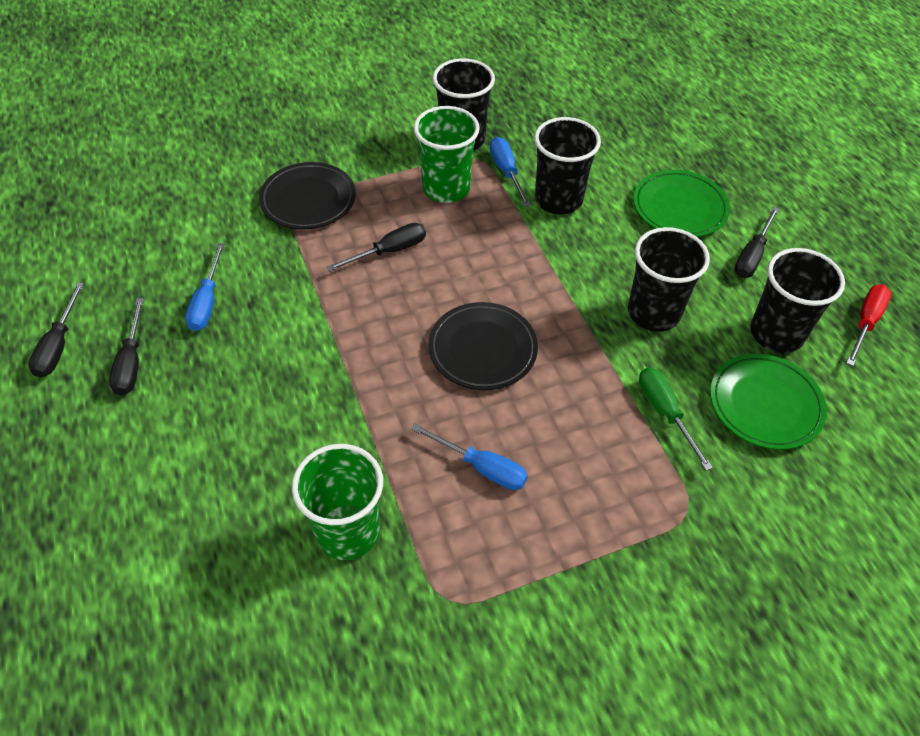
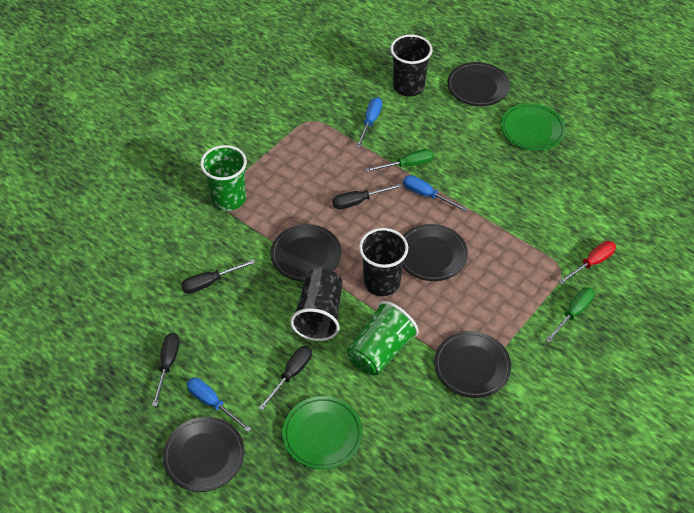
black cup: [433,58,495,150] [534,117,601,214] [628,227,710,332] [750,248,845,353] = 4 -> [290,268,343,341] [359,228,408,296] [390,35,432,97] = 3
black plate: [259,162,356,229] [428,302,538,390] = 2 -> [163,417,245,492] [270,224,342,282] [403,224,468,281] [434,331,511,398] [447,62,510,106] = 5
green screwdriver: [639,368,713,471] = 1 -> [365,149,434,172] [546,287,594,343] = 2

